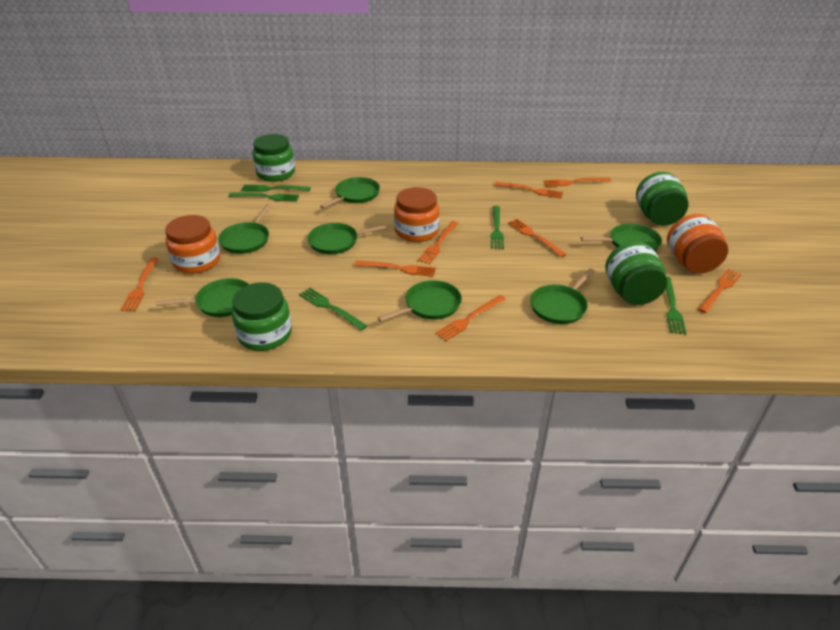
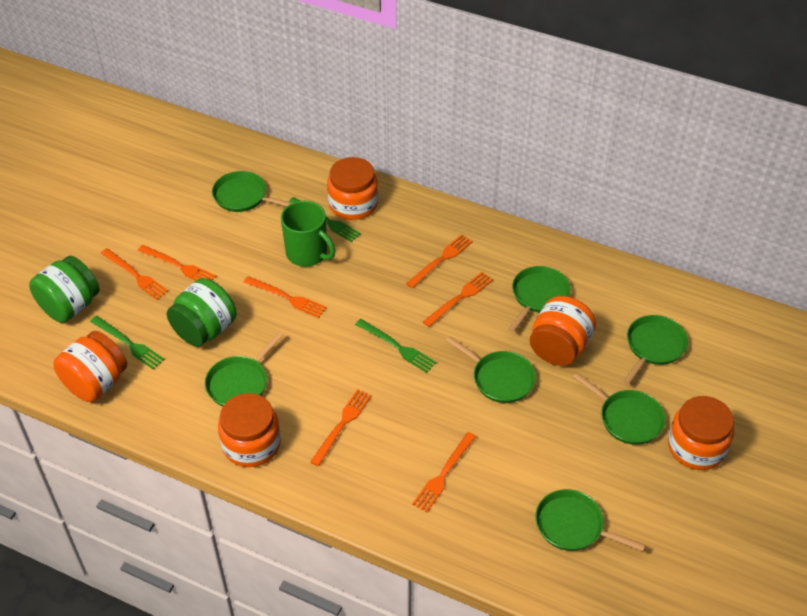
green fork: [229,192,299,202] [241,185,311,192] [299,288,367,331] [491,206,504,249] [666,276,687,335] = 5 -> [90,316,165,369] [289,197,361,242] [355,319,436,373] = 3
green jar: [231,282,292,351] [253,134,295,182] [605,241,667,305] [636,172,688,226] = 4 -> [29,256,100,323] [167,278,237,347] = 2
green mug: none = 0 -> [281,201,336,267] = 1
orange fork: [121,257,159,311] [354,260,436,277] [418,221,458,264] [435,295,506,341] [494,182,563,198] [508,219,567,257] [543,178,611,187] [698,269,742,313] = 8 -> [101,248,168,300] [138,245,216,281] [244,276,327,318] [310,389,372,466] [406,234,473,288] [412,432,476,513] [423,272,493,327] = 7
orange jar: [165,215,220,274] [394,187,439,242] [667,214,728,273] = 3 -> [53,331,127,402] [218,393,281,467] [327,157,378,220] [530,296,596,366] [668,396,734,470] = 5

